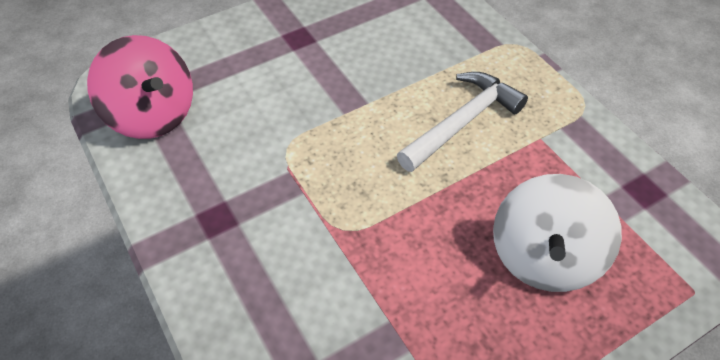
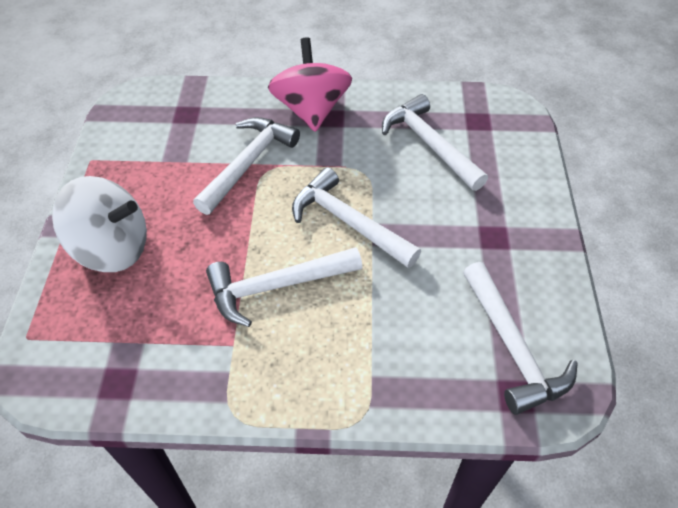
white hammer: [397,72,528,172] = 1 -> [193,117,300,215] [206,247,362,327] [292,167,421,268] [382,94,488,191] [463,262,578,415] = 5

